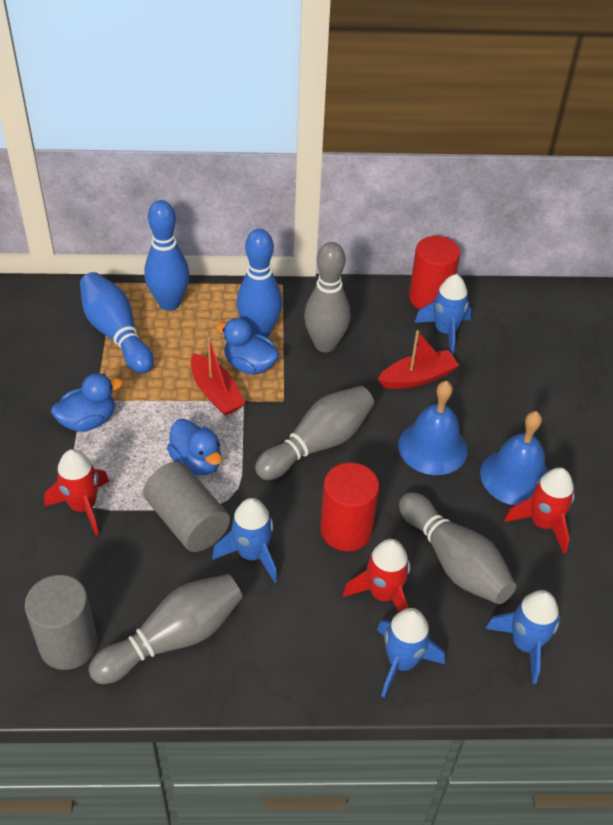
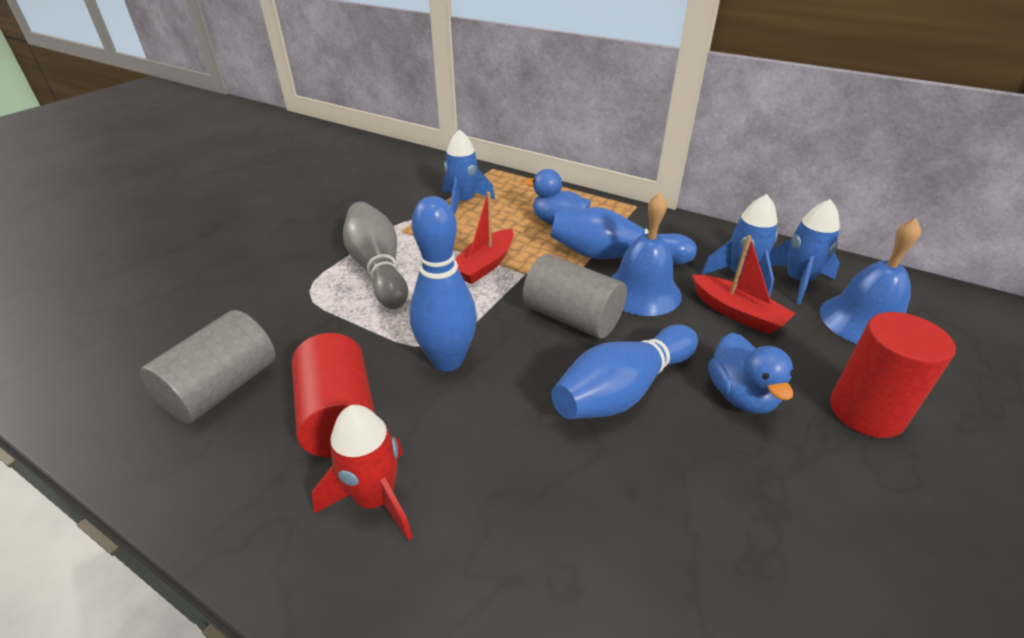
blue duck: [51,373,123,432] [167,419,222,475] [216,318,279,375] = 3 -> [525,169,591,225] [708,333,794,413] = 2
blue rocket: [212,498,277,583] [377,608,445,698] [414,274,472,355] [485,590,560,684] = 4 -> [443,129,495,215] [702,194,778,297] [769,199,840,305] = 3
grey bowling pin: [89,574,243,684] [255,386,374,480] [304,242,350,352] [399,492,516,604] = 4 -> [343,202,408,309] = 1
red rocket: [44,449,109,536] [343,539,410,612] [504,467,574,554] = 3 -> [312,405,413,541] = 1

